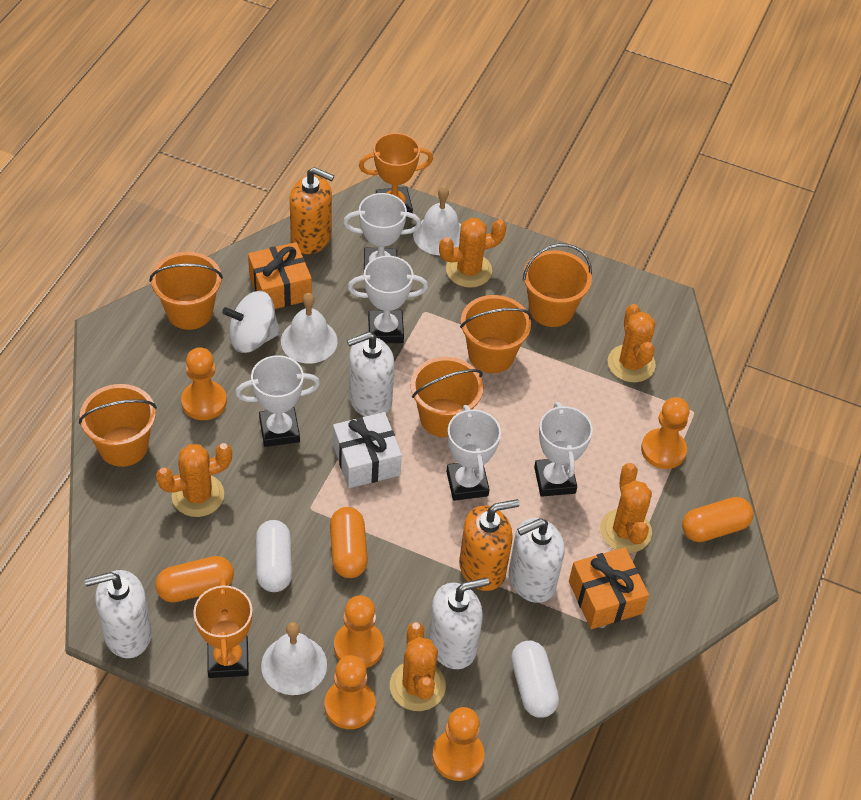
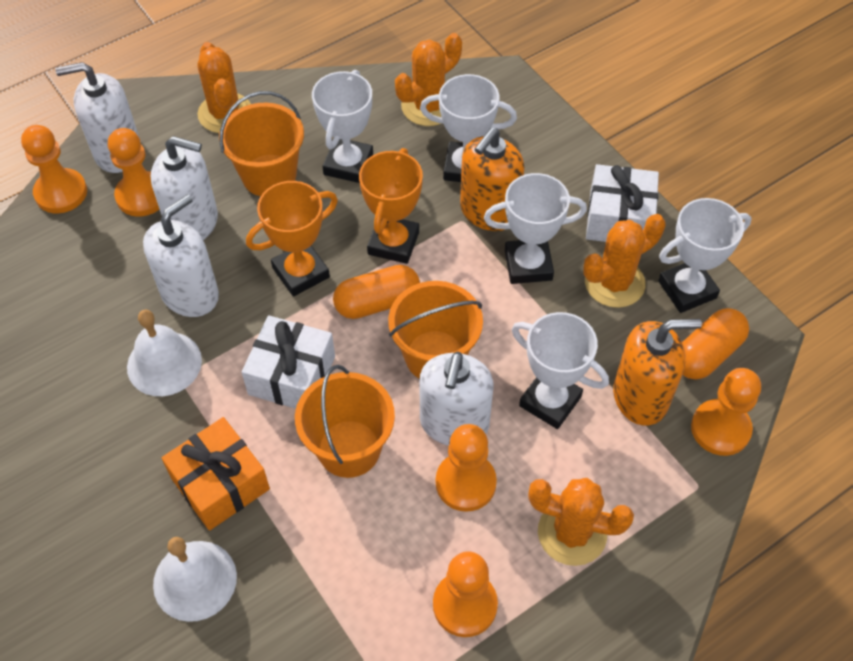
orange bucket: [79,384,157,467] [150,252,223,330] [410,357,483,437] [460,295,532,373] [523,244,592,327] = 5 -> [219,91,304,196] [295,365,395,478] [388,281,483,379] = 3
orange cactus: [156,443,232,517] [390,622,446,711] [439,218,507,288] [600,463,652,553] [608,304,656,382] = 5 -> [197,42,251,133] [395,33,462,126] [528,478,634,566] [583,214,665,308] = 4
orange capsule: [155,556,234,602] [330,507,368,578] [682,497,753,542] = 3 -> [333,265,420,319] [682,308,749,380] = 2
orange gift: [248,242,312,309] [569,547,649,629] = 2 -> [162,417,270,531] = 1
white bell: [261,622,327,695] [281,293,338,364] [413,186,461,255] = 3 -> [127,310,202,396] [153,537,237,622] = 2
white capsule: [256,520,292,592] [511,641,559,718] = 2 -> none = 0
white gift: [333,412,402,488] = 1 -> [242,315,335,409] [586,164,659,242] = 2
white spinning top: [222,291,280,353] = 1 -> none = 0

